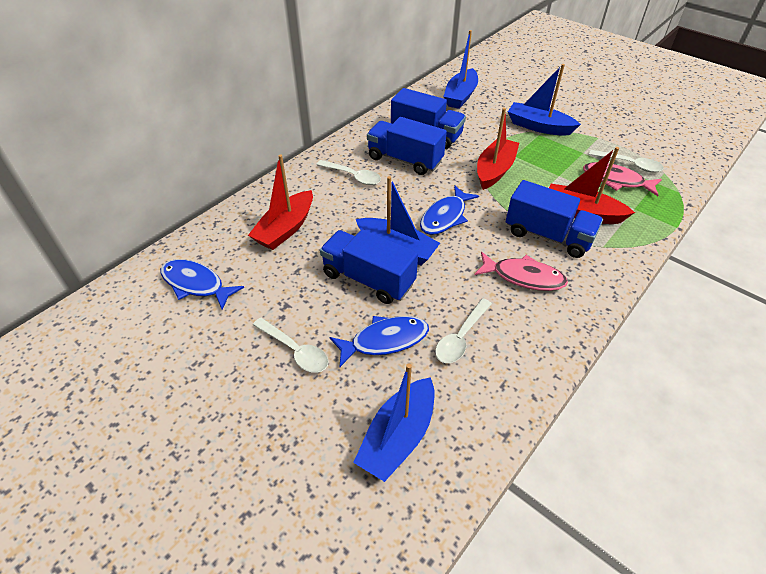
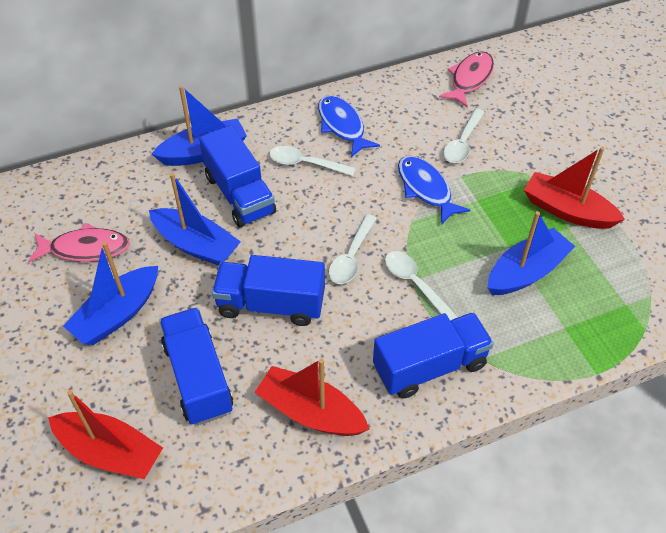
blue fish: [161,259,244,310] [329,316,429,367] [420,185,479,235] = 3 -> [318,95,380,157] [398,156,470,225] = 2

